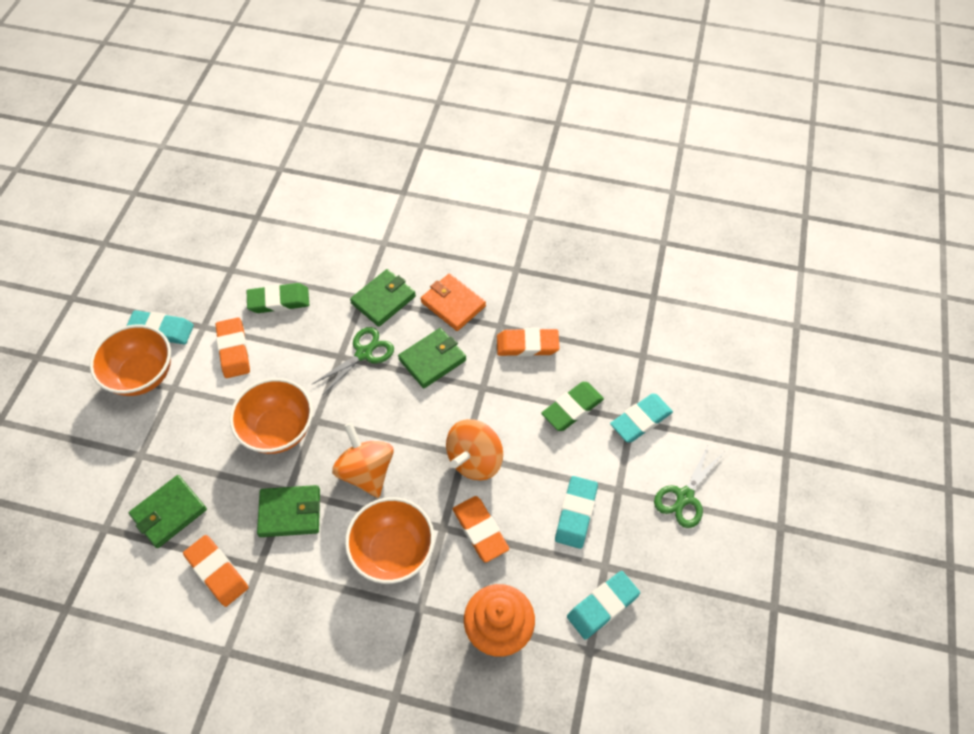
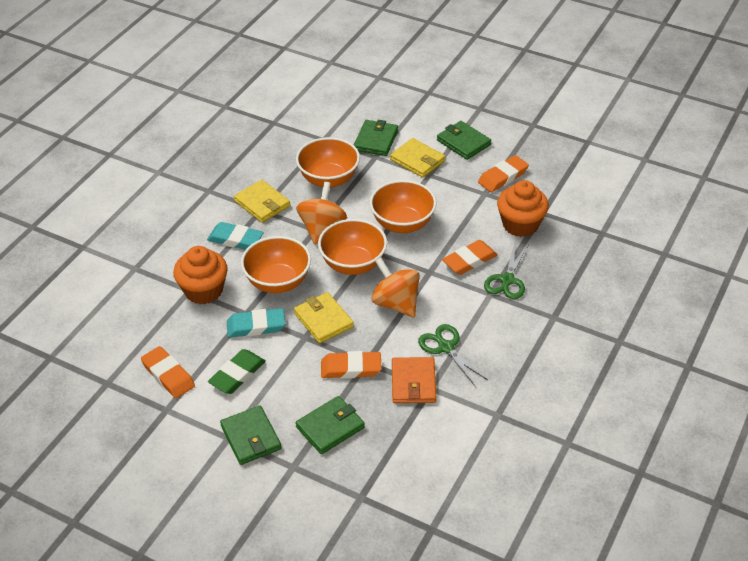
green eraser: [247,283,309,313] [541,382,604,431] = 2 -> [208,349,266,394] = 1
orange bowl: [90,324,171,396] [230,378,313,454] [345,497,434,584] = 3 -> [241,236,311,293] [296,137,360,188] [318,219,387,275] [370,180,437,233] = 4
orange cupcake: [464,584,535,657] = 1 -> [173,246,228,304] [497,180,549,237] = 2
turquoise eraser: [126,310,194,344] [555,476,598,549] [567,571,640,639] [610,394,673,442] = 4 -> [207,222,264,250] [227,308,285,338] = 2
yellow wallet: none = 0 -> [234,180,290,223] [294,292,354,343] [390,138,445,178] = 3

